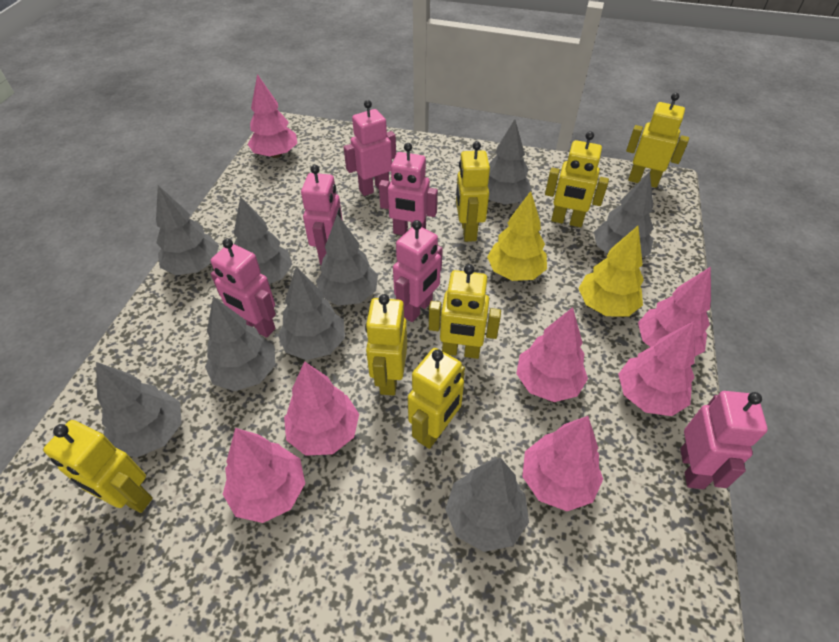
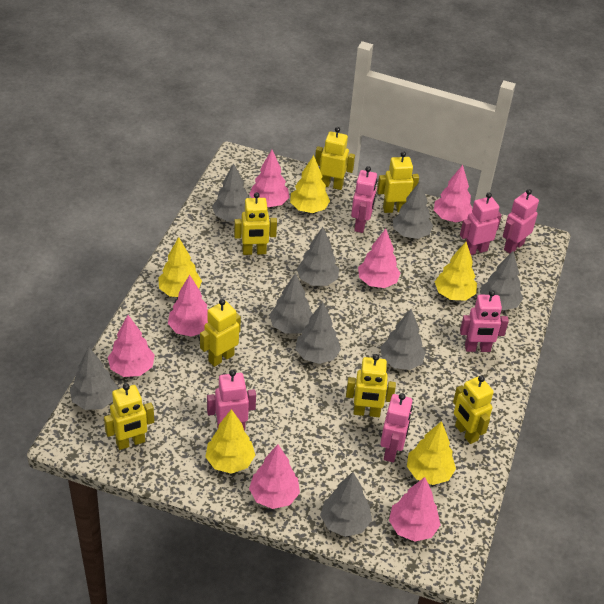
yellow tree: [487,191,547,281] [578,226,644,316] = 2 -> [158,237,202,297] [205,409,255,474] [290,155,330,213] [407,421,456,485] [435,242,477,301] = 5

